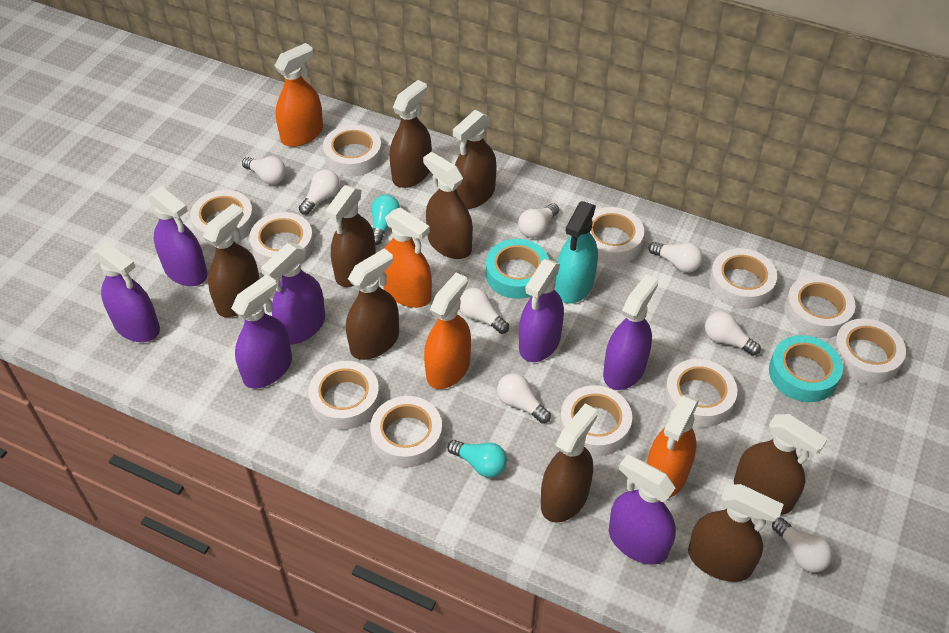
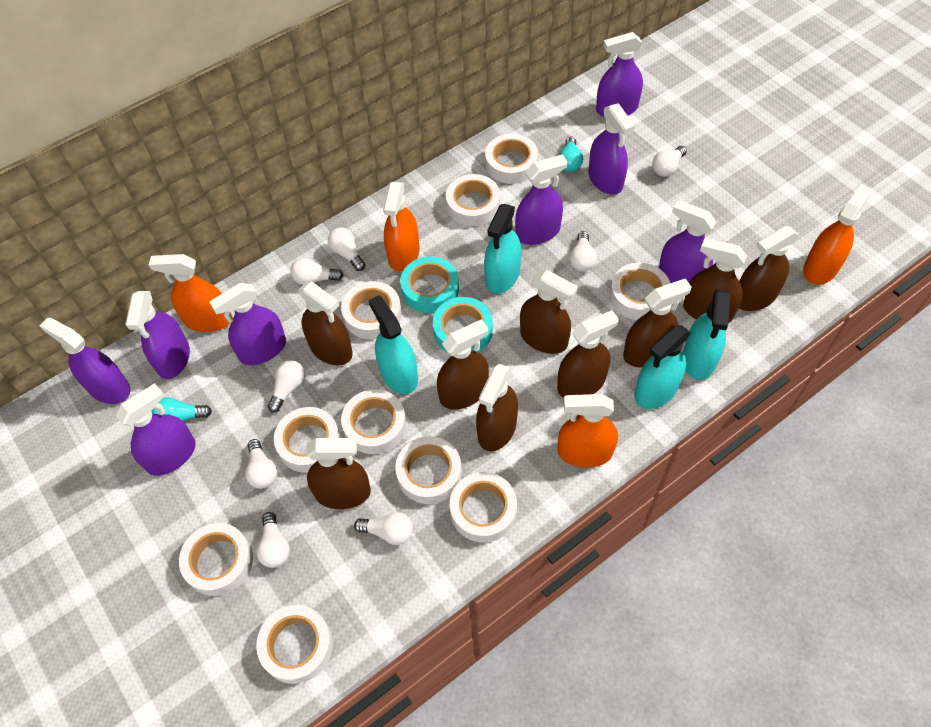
purple spray bottle: [93,242,160,342] [148,186,208,286] [231,274,292,389] [261,243,325,345] [519,259,564,362] [603,274,658,390] [609,454,676,565] = 7 -> [40,318,130,404] [116,383,196,476] [125,291,190,379] [209,283,286,365] [515,154,568,245] [588,103,635,195] [596,32,643,117] [659,200,717,283] = 8
turquoise spray bottle: [555,201,598,304] = 1 -> [368,295,418,394] [484,204,521,294] [635,325,691,409] [683,290,730,380] = 4
white tape: [190,190,255,246] [249,212,314,266] [308,361,380,430] [323,125,382,177] [370,396,443,468] [560,385,632,456] [590,207,644,265] [664,359,737,427] [709,248,777,309] [784,275,855,338] [832,318,906,384] = 11 -> [179,523,253,596] [256,605,333,684] [274,407,341,473] [341,281,402,340] [341,389,406,454] [395,436,462,504] [446,174,500,226] [450,472,517,543] [485,134,538,184] [610,263,670,320] = 10

